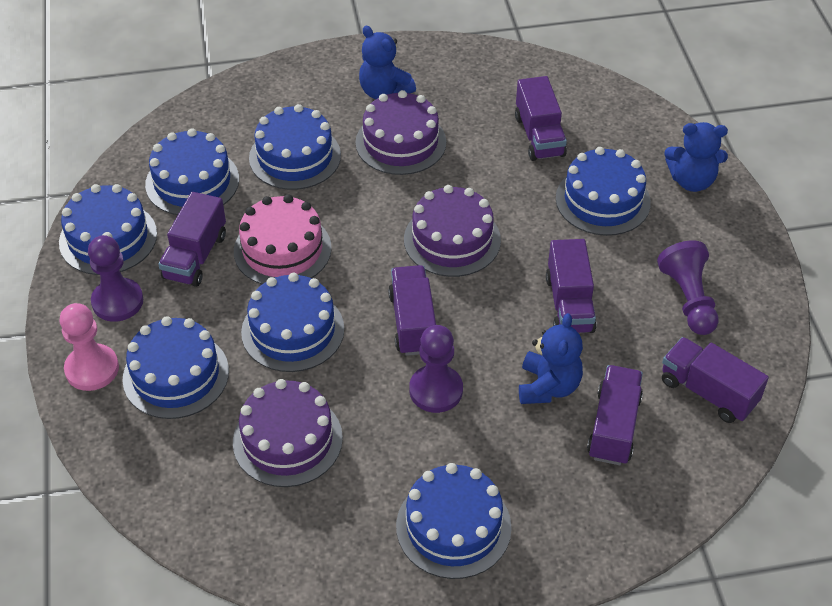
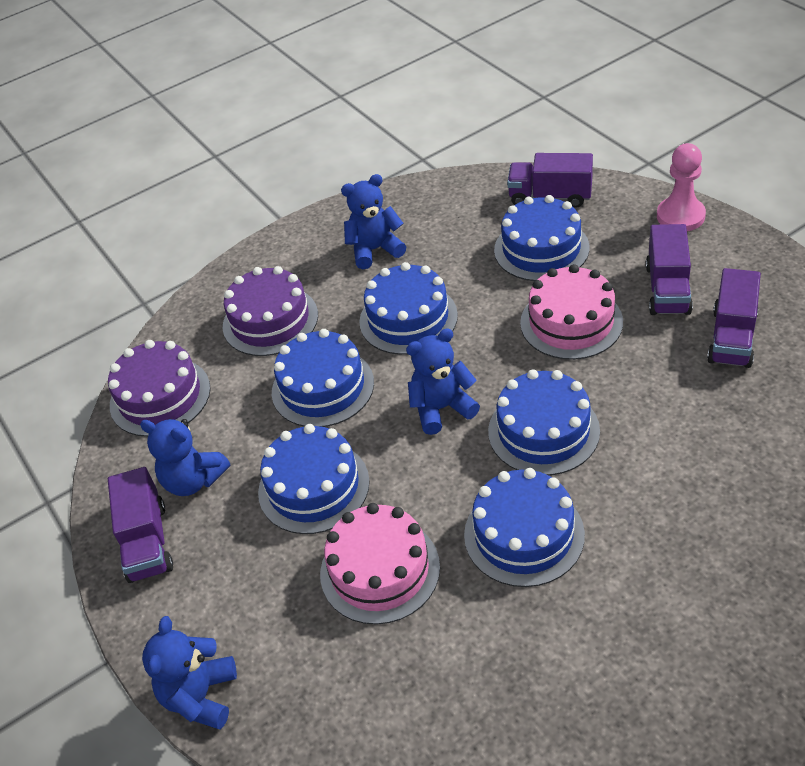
blue cake: [59,184,157,275] [122,316,229,419] [145,128,239,215] [241,273,344,372] [249,104,341,190] [396,463,512,579] [556,147,651,236] = 7 -> [258,424,370,534] [272,329,374,427] [359,262,458,355] [464,468,585,587] [488,369,600,475] [494,195,589,281] = 6
blue teddy bear: [359,26,416,99] [519,313,583,404] [664,122,728,192] = 3 -> [140,419,230,496] [142,616,237,729] [341,174,406,269] [406,328,480,435] = 4
pink cake: [234,194,332,284] = 1 -> [320,503,440,625] [520,264,623,360] = 2
purple cake: [233,379,343,487] [355,90,446,175] [404,185,501,277] = 3 -> [108,340,210,437] [223,266,318,356] = 2
purple pawn: [88,235,143,322] [409,325,463,413] [657,241,718,335] = 3 -> none = 0
purple truck: [158,192,226,287] [388,265,436,356] [515,76,567,161] [546,239,597,333] [587,365,643,465] [662,337,769,423] = 6 -> [108,467,173,583] [507,153,593,208] [646,224,693,315] [707,268,761,368] = 4

